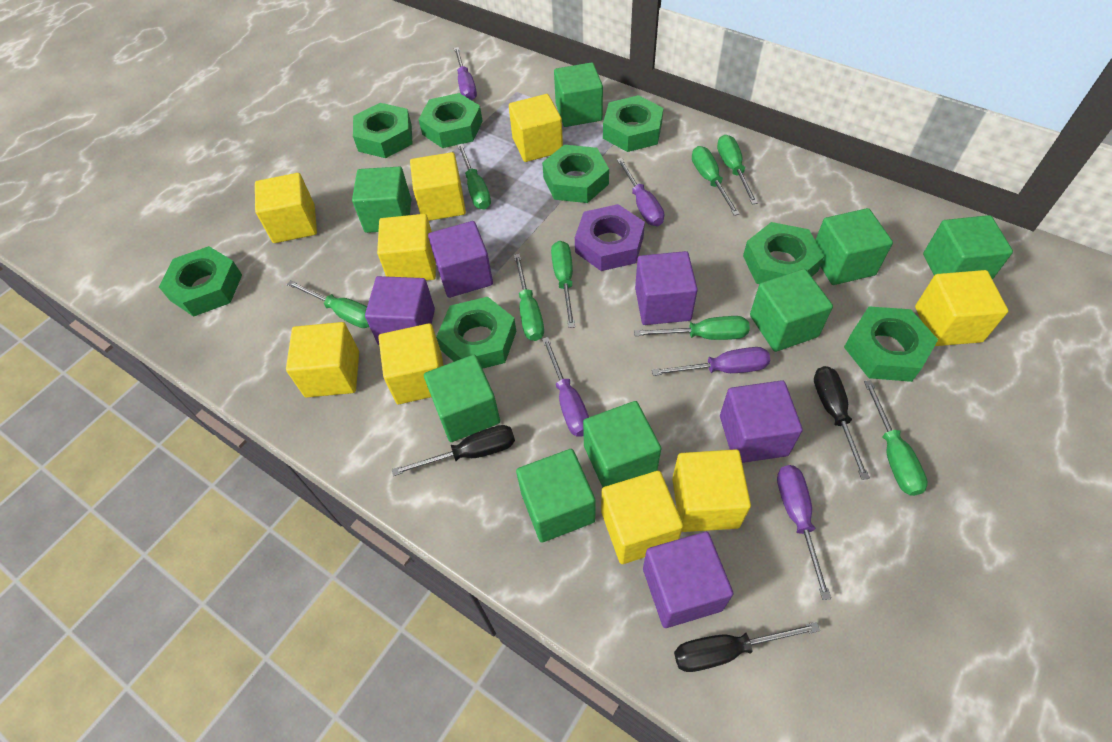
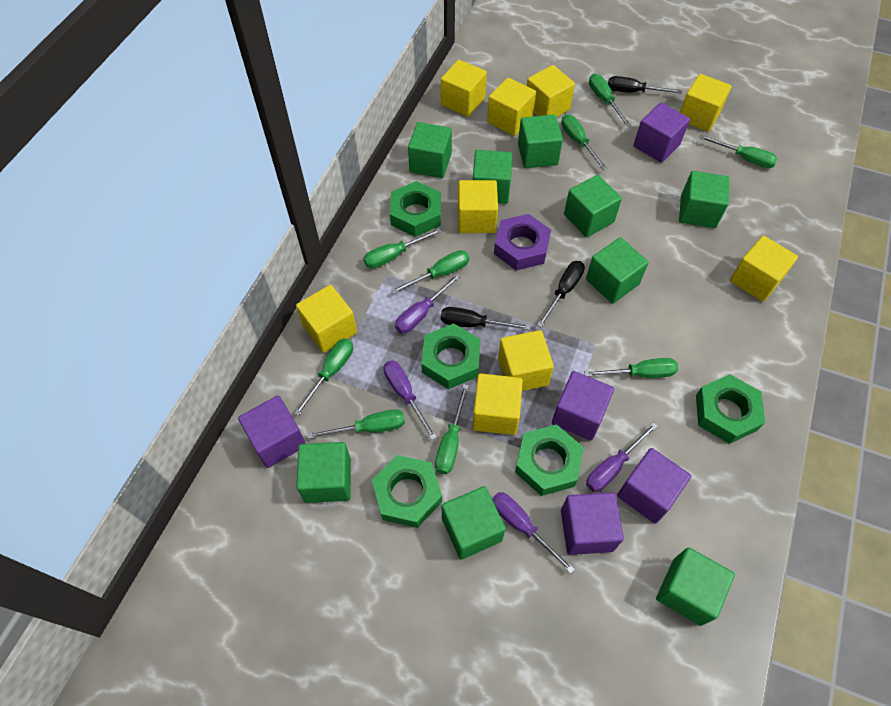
green cube: [352,167,411,233] [424,355,500,442] [516,449,595,543] [554,62,603,127] [583,401,661,487] [750,269,833,352] [815,208,893,285] [923,215,1013,280] = 8 -> [297,442,351,503] [408,122,452,178] [442,486,506,560] [473,150,512,204] [518,114,563,168] [564,175,622,237] [586,237,649,304] [656,547,735,626] [679,171,729,228] = 9
green nut: [159,246,242,317] [353,103,413,158] [418,93,483,148] [436,297,516,369] [542,145,609,203] [603,95,664,152] [743,222,824,284] [844,306,938,382] = 8 -> [372,455,442,528] [390,181,441,237] [421,323,481,389] [515,424,584,496] [696,374,765,444] = 5
green screwdriver: [287,280,369,328] [457,144,491,210] [514,254,544,341] [551,241,575,328] [634,316,750,340] [692,146,740,216] [717,135,758,205] [864,380,928,496] = 8 -> [294,339,353,416] [307,409,405,439] [363,228,442,268] [391,250,469,294] [435,384,469,474] [561,115,607,170] [584,358,678,378] [589,74,631,126] [699,135,778,168] = 9
purple screwdriver: [454,47,477,100] [542,337,589,437] [617,158,664,226] [652,347,770,376] [777,465,831,600] = 5 -> [384,360,437,440] [395,273,461,333] [492,492,575,574] [586,422,658,492] = 4

